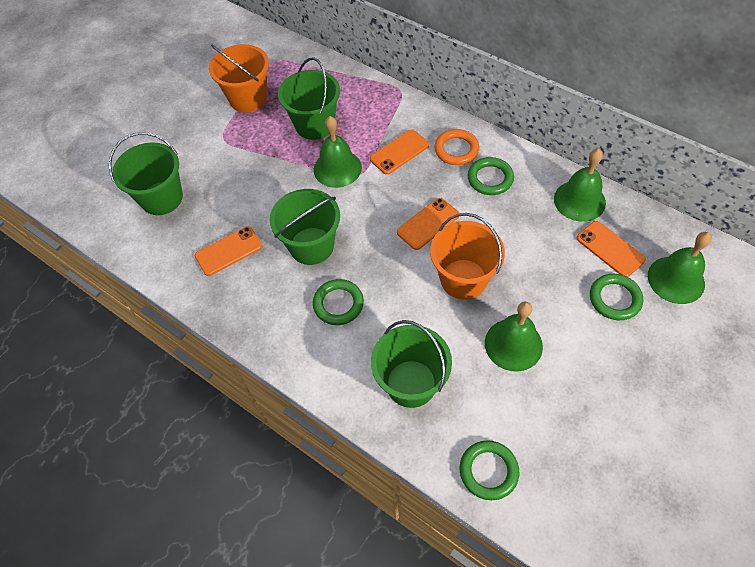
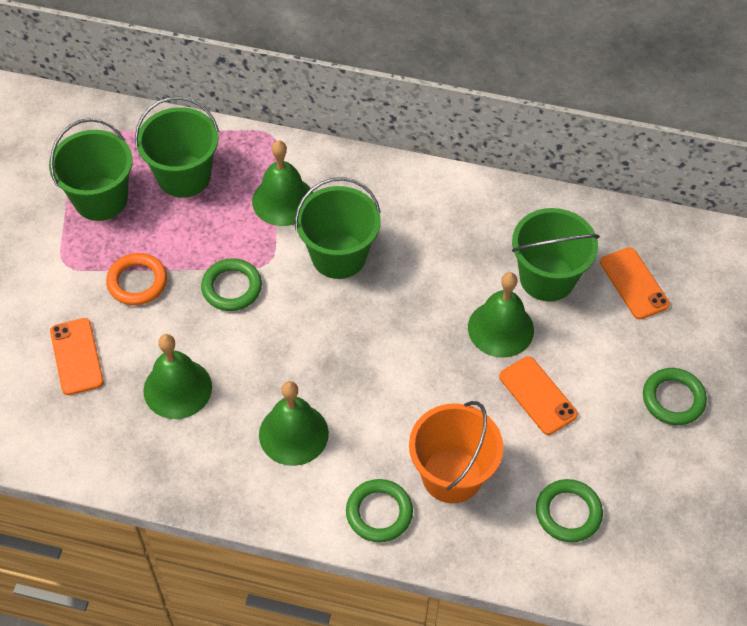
orange bucket: [209,44,269,112] [430,213,505,300] = 2 -> [409,401,503,503] = 1
orange phone: [195,226,262,276] [370,129,429,175] [397,198,460,250] [576,221,646,277] = 4 -> [50,318,104,395] [499,356,578,435] [600,247,670,319] = 3

